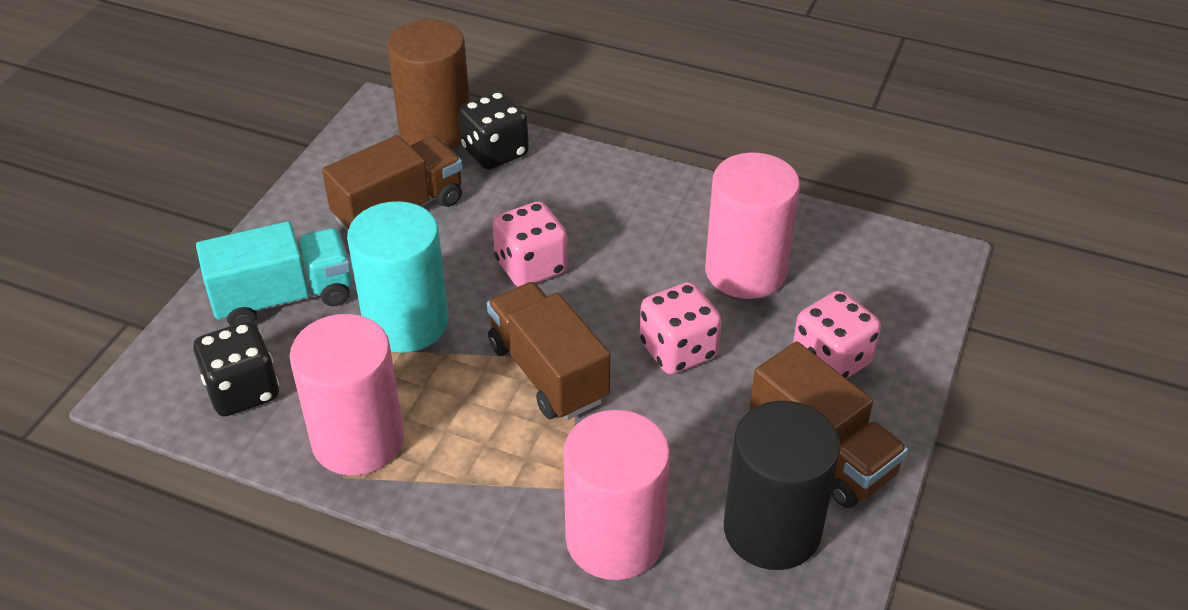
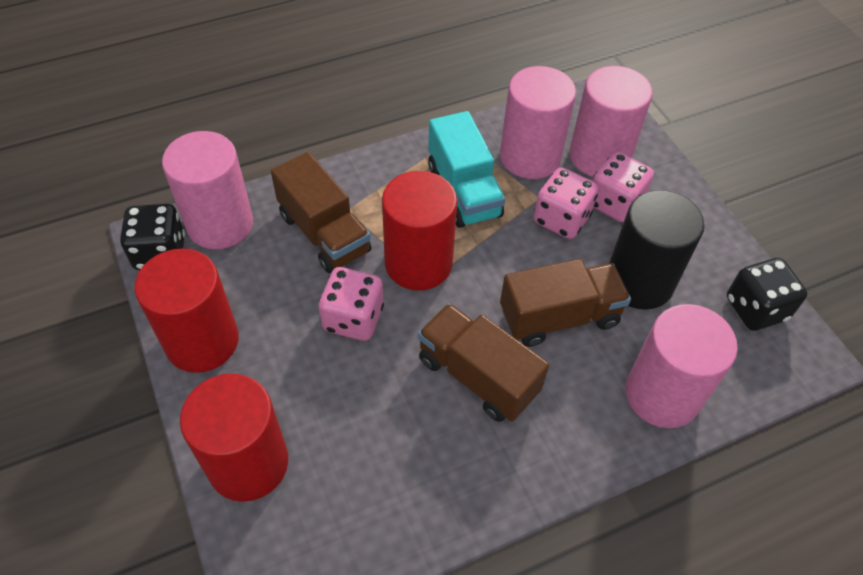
brown cylinder: [387,19,470,149] = 1 -> none = 0
pink cylinder: [290,314,404,476] [563,410,670,580] [705,152,800,299] = 3 -> [162,131,253,249] [500,66,576,179] [570,66,653,177] [626,304,738,428] = 4
red cylinder: none = 0 -> [134,248,239,373] [180,373,288,502] [382,171,457,290] = 3
turquoise cylinder: [347,201,448,353] = 1 -> none = 0

